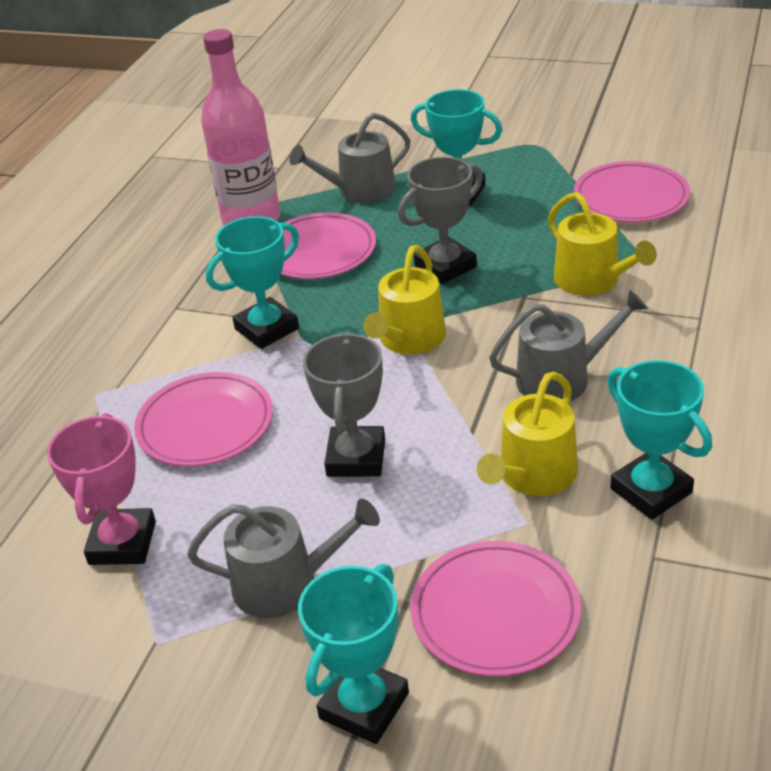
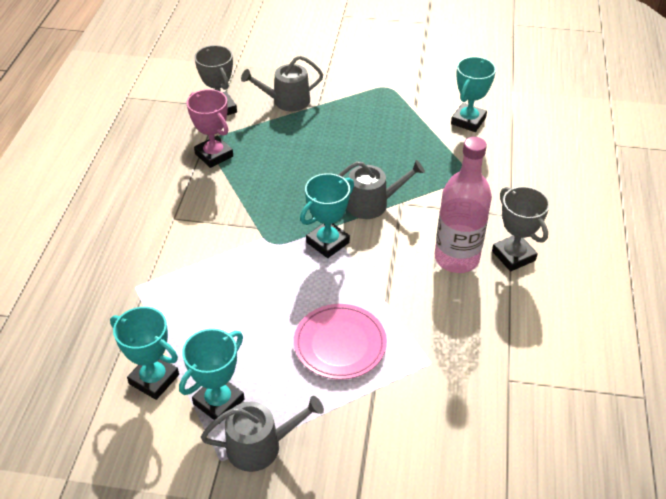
pink plate: [134,372,273,466] [281,213,376,279] [411,541,581,676] [574,161,690,222] = 4 -> [294,304,387,380] = 1
yellow watering can: [363,245,446,354] [477,372,578,496] [548,192,657,296] = 3 -> none = 0

